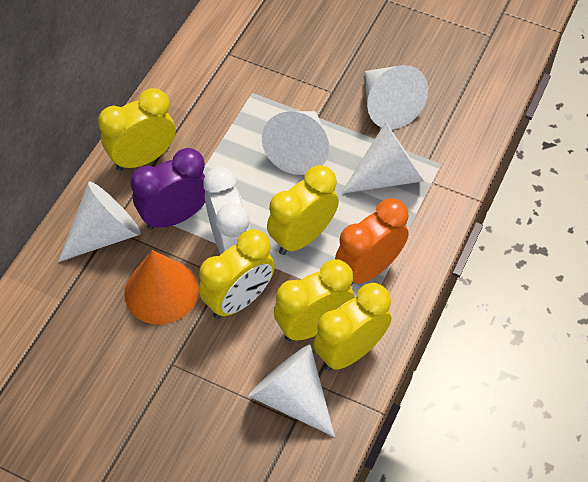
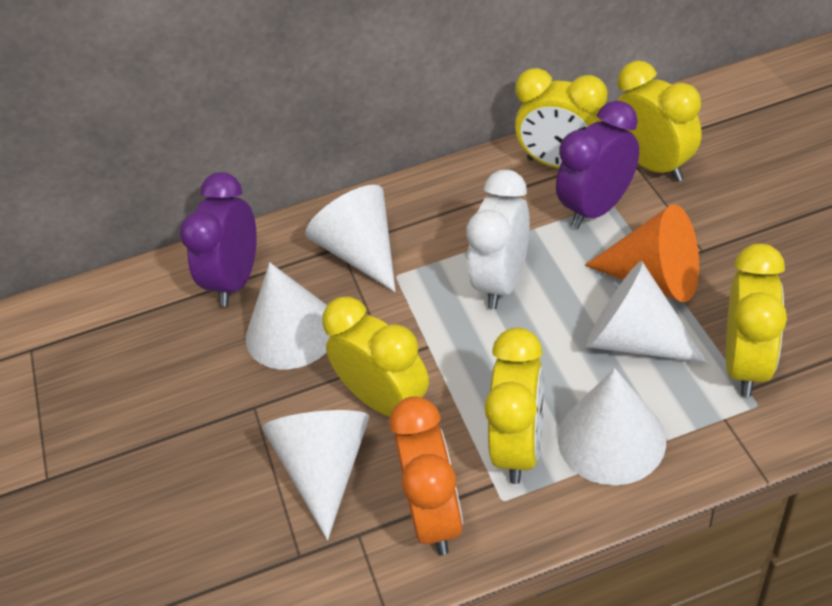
purple clock: [131,148,205,230] = 1 -> [180,172,257,307] [556,101,639,228] = 2

